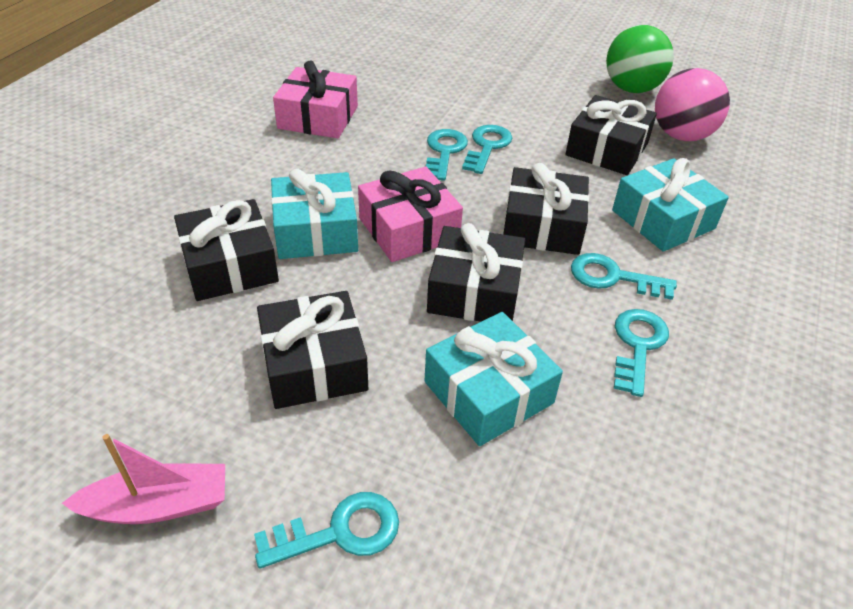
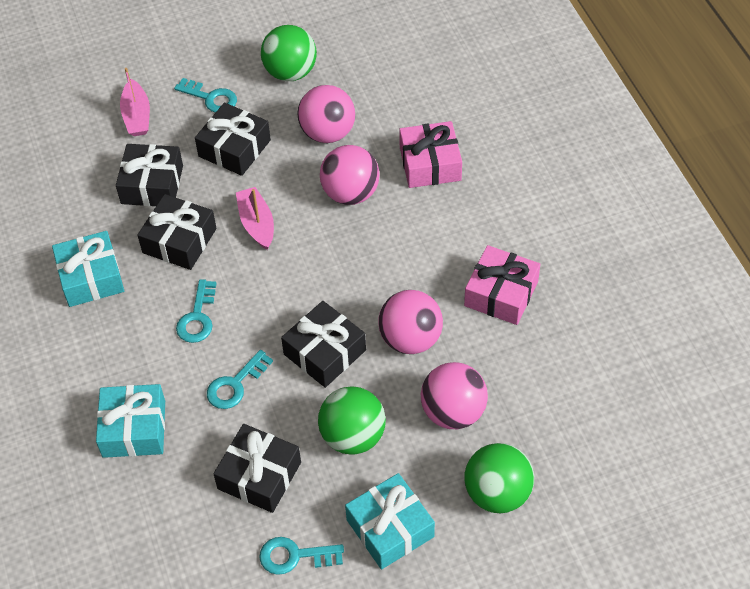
green ball: [606,25,674,93] = 1 -> [261,25,317,81] [318,386,386,455] [464,443,534,513] = 3
pink ball: [655,68,730,141] = 1 -> [297,85,355,143] [320,145,380,205] [378,290,443,354] [421,362,488,429] = 4
pink boat: [62,434,225,524] = 1 -> [120,68,150,136] [236,187,274,250] = 2
turquoise key: [254,492,399,569] [426,129,468,181] [462,125,512,174] [571,253,677,300] [614,309,669,397] = 5 -> [174,78,237,113] [176,279,217,343] [207,350,273,409] [259,537,344,575] = 4

